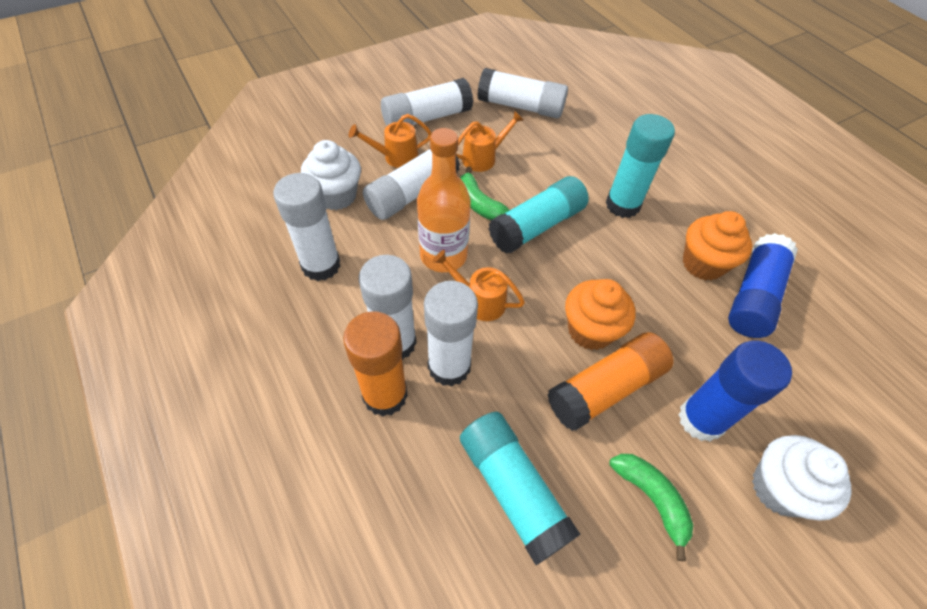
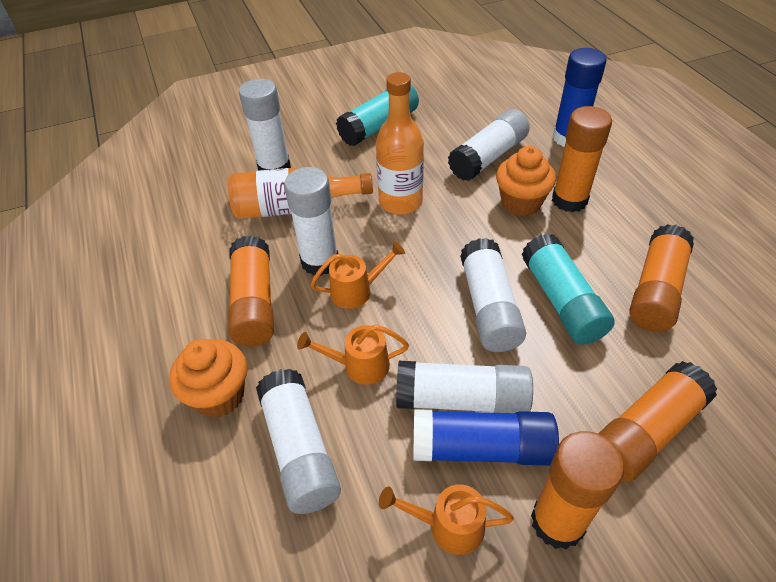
green banana: [460,167,510,220] [609,454,693,561] = 2 -> none = 0
orange bottle: [417,128,471,272] = 1 -> [228,167,373,219] [376,72,424,214] = 2
orange glue stick: [343,311,408,417] [547,332,674,431] = 2 -> [228,235,274,346] [531,431,624,549] [552,106,612,212] [598,361,717,482] [629,224,694,332] = 5
turquoise glue stick: [460,412,580,565] [489,176,589,254] [605,114,675,218] = 3 -> [336,85,419,146] [522,233,615,345] = 2
white cupcake: [301,140,361,210] [752,435,852,521] = 2 -> none = 0

